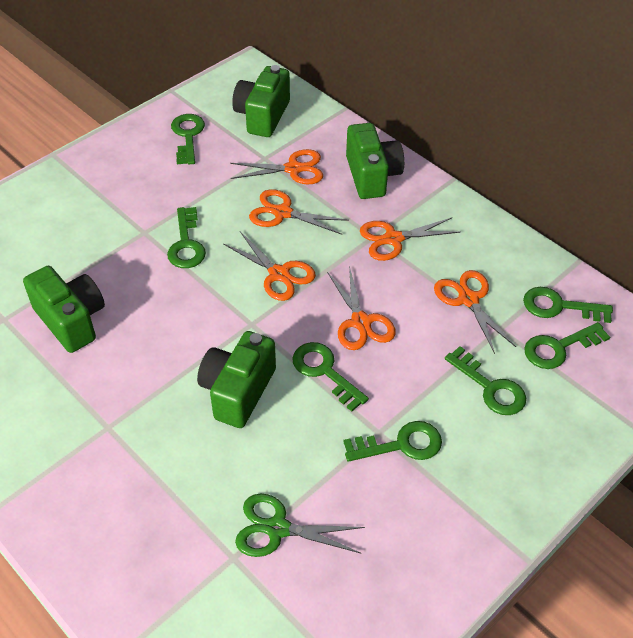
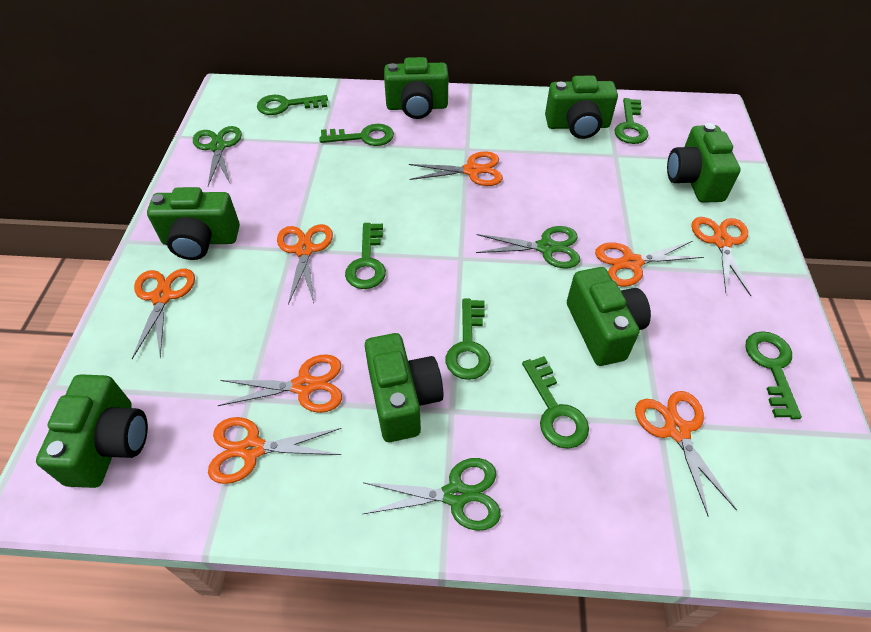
green camera: [23,266,105,353] [197,331,276,428] [232,65,290,137] [346,123,404,199] = 4 -> [36,374,148,488] [147,187,240,260] [365,333,444,442] [384,57,449,119] [545,75,618,139] [567,267,651,366] [667,123,741,203] = 7
green scissors: [235,494,365,557] = 1 -> [193,126,242,186] [363,458,501,531] [476,226,580,268] = 3
orange scissors: [224,231,316,301] [230,149,323,185] [249,189,349,235] [327,266,396,350] [360,217,460,261] [434,270,516,354] = 6 -> [132,269,195,359] [208,417,342,484] [218,354,342,413] [277,224,333,305] [409,152,503,186] [595,241,704,287] [635,391,737,517] [691,217,751,296] = 8

